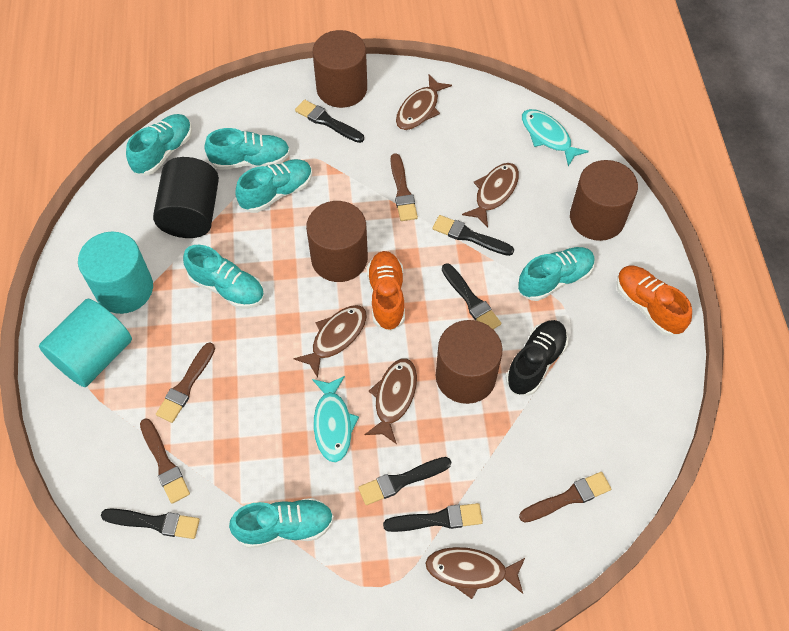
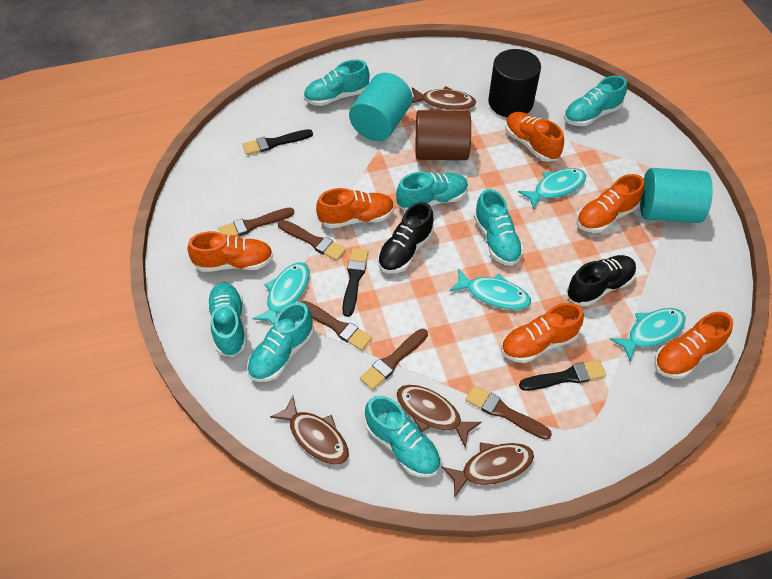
black brush: [101,508,200,539] [295,100,364,143] [358,457,451,505] [383,503,483,532] [433,215,514,256] [442,263,501,329] = 6 -> [242,129,313,155] [342,248,369,317] [519,360,606,391] = 3
black shoe: [506,320,568,396] = 1 -> [378,202,434,273] [567,255,636,306] = 2
brown brush: [140,418,190,504] [156,343,215,423] [391,153,418,221] [519,472,611,523] = 4 -> [219,207,294,236] [278,220,346,261] [301,301,372,350] [360,329,428,390] [465,385,552,440] = 5
brown cylinder: [306,201,368,282] [313,30,367,108] [436,320,503,404] [570,160,638,241] = 4 -> [416,110,471,160] = 1
brown fish: [293,305,367,378] [365,359,417,444] [396,75,452,130] [425,547,526,599] [462,163,519,227] = 5 -> [270,396,349,465] [397,385,482,447] [412,86,476,110] [442,442,534,498] = 4
orange shoe: [367,251,405,331] [616,265,692,336] = 2 -> [187,231,273,272] [316,188,394,228] [501,303,584,363] [505,112,564,162] [576,174,644,233] [654,312,733,379] = 6
turquoise fish: [312,376,359,463] [522,109,589,166] = 2 -> [252,262,310,325] [449,269,531,310] [518,168,586,209] [610,308,685,361] = 4
turquoise shoe: [126,114,192,175] [183,245,264,309] [204,128,290,170] [229,498,334,548] [235,159,312,213] [518,247,595,301] = 6 -> [207,283,247,357] [247,302,314,382] [304,60,369,106] [365,395,441,477] [396,172,468,211] [474,189,524,266] [564,76,627,126] = 7

